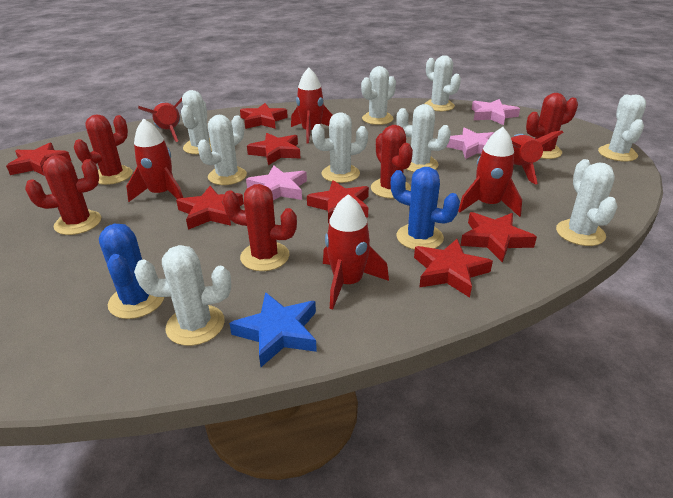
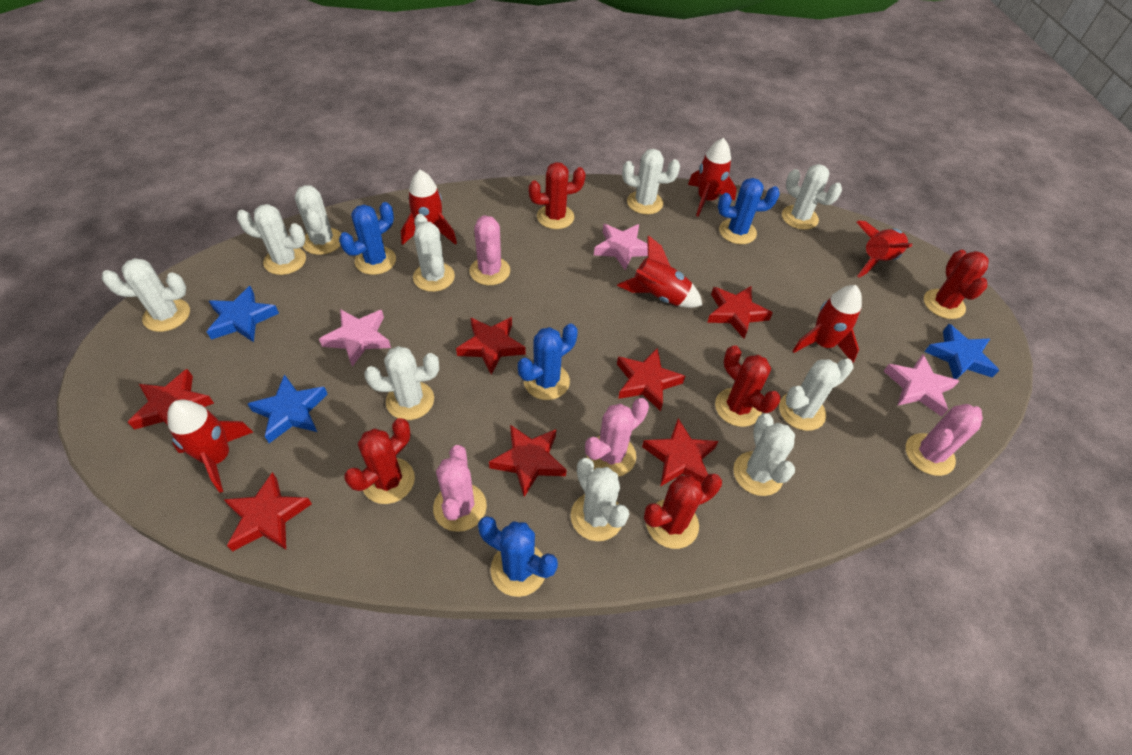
blue cactus: [99,224,164,319] [391,167,460,250] = 2 -> [339,202,396,275] [478,516,558,597] [518,324,578,400] [718,178,780,244] = 4
blue star: [229,292,317,367] = 1 -> [207,286,279,342] [248,374,327,443] [924,324,999,379] = 3
pink cactus: none = 0 -> [433,445,487,532] [470,215,510,285] [585,398,649,477] [906,404,983,476] = 4
white cactus: [134,245,231,346] [181,90,212,154] [198,115,247,185] [312,112,368,183] [361,66,396,125] [397,104,451,172] [425,55,461,111] [556,159,618,246] [598,94,646,162] = 9 -> [102,258,190,332] [237,204,306,275] [295,185,341,255] [364,346,439,420] [413,214,455,292] [571,458,629,541] [622,149,680,214] [733,414,795,496] [779,358,853,431] [782,164,842,230] = 10

